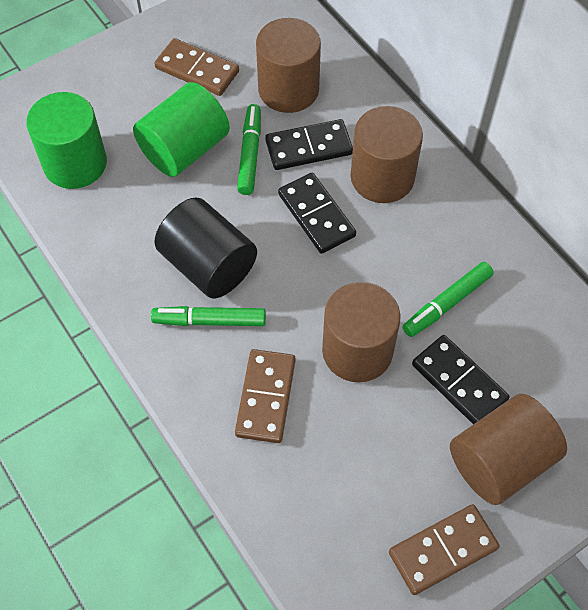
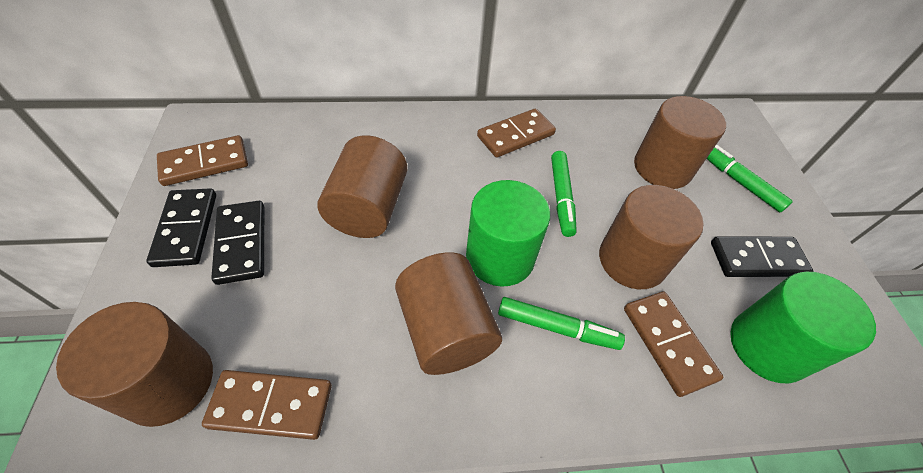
black cylinder: [154,197,257,299] = 1 -> none = 0
brown cylinder: [256,18,321,113] [322,282,400,382] [350,106,423,203] [450,394,567,505] = 4 -> [56,302,213,427] [317,135,407,238] [395,252,502,375] [599,185,704,289] [634,96,726,189] = 5
brown domino: [154,38,239,96] [235,349,295,443] [389,504,500,595] = 3 -> [157,135,248,186] [202,370,332,440] [477,108,556,158] [624,291,723,397] = 4

